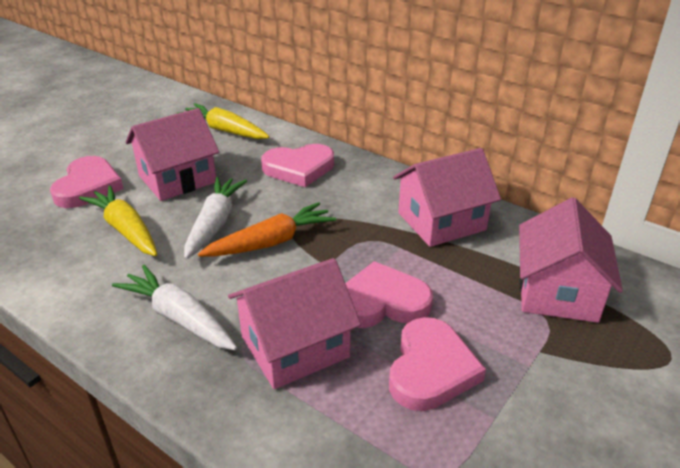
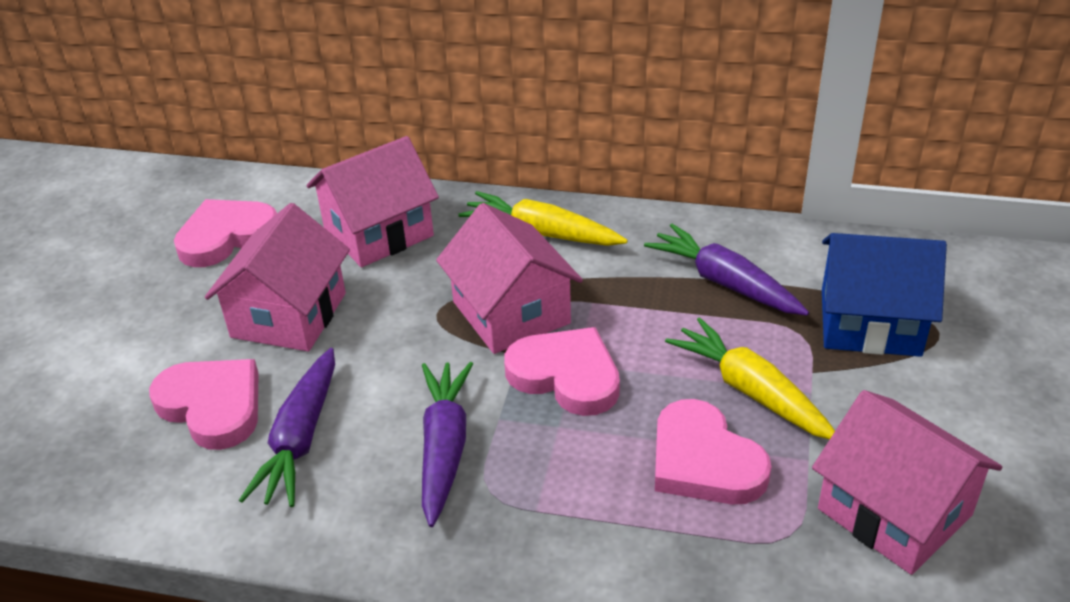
blue house: none = 0 -> [822,233,947,357] = 1
orange carrot: [198,202,336,257] = 1 -> none = 0
purple carrot: none = 0 -> [239,348,335,507] [422,362,473,527] [644,224,809,316] = 3
white carrot: [112,265,237,350] [184,177,247,259] = 2 -> none = 0

